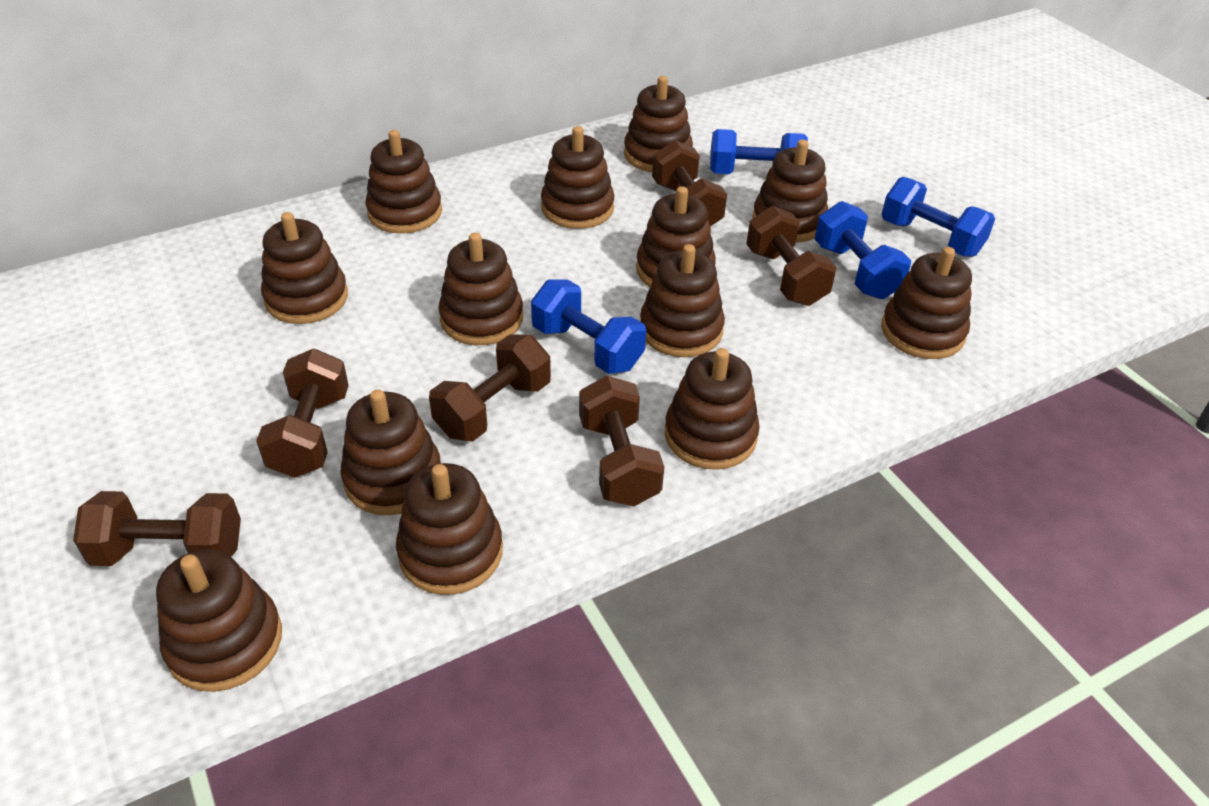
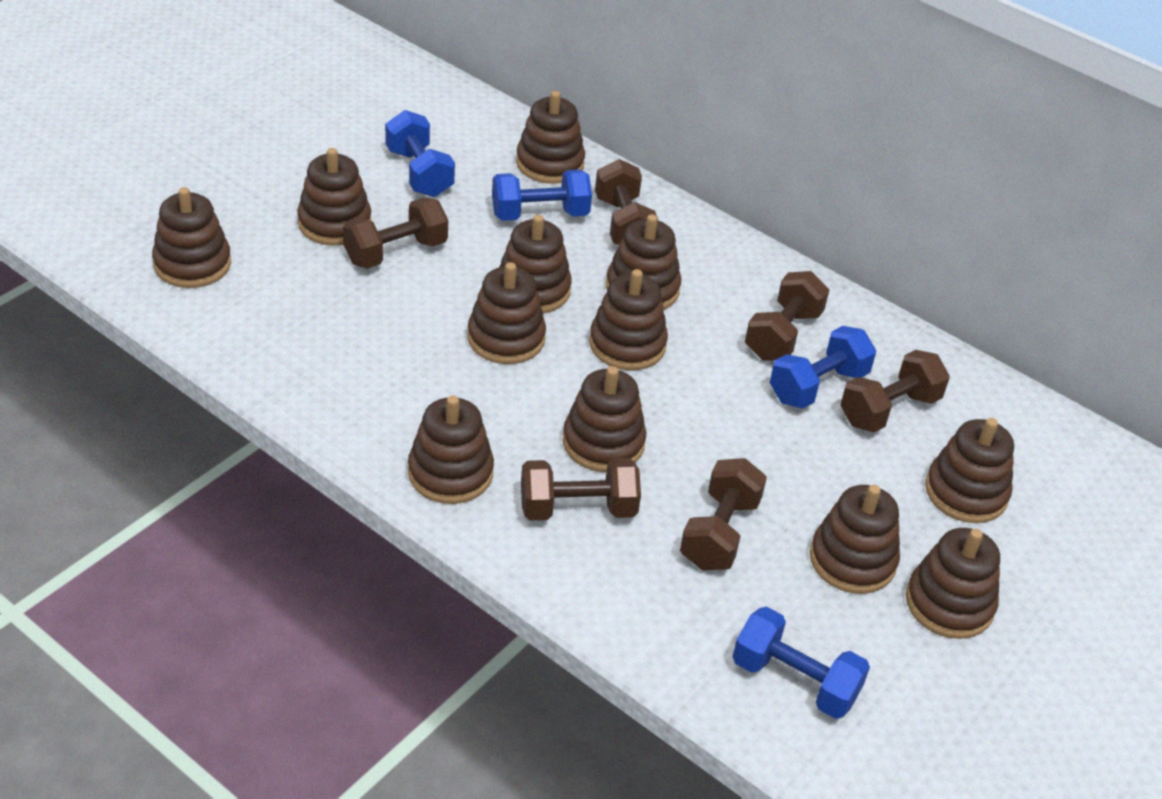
brown stacking toy: [156,549,282,692] [261,212,348,324] [340,389,441,516] [365,130,442,234] [396,463,503,595] [438,233,523,345] [541,126,614,229] [624,76,693,172] [636,186,716,287] [640,244,725,357] [665,348,760,470] [752,140,828,242] [881,247,972,359] = 13 -> [152,187,231,288] [297,148,372,246] [408,395,494,504] [467,262,546,364] [499,215,572,313] [516,91,585,184] [563,366,646,472] [589,269,668,370] [606,214,681,310] [810,485,900,594] [906,528,1000,639] [925,418,1014,523] = 12

